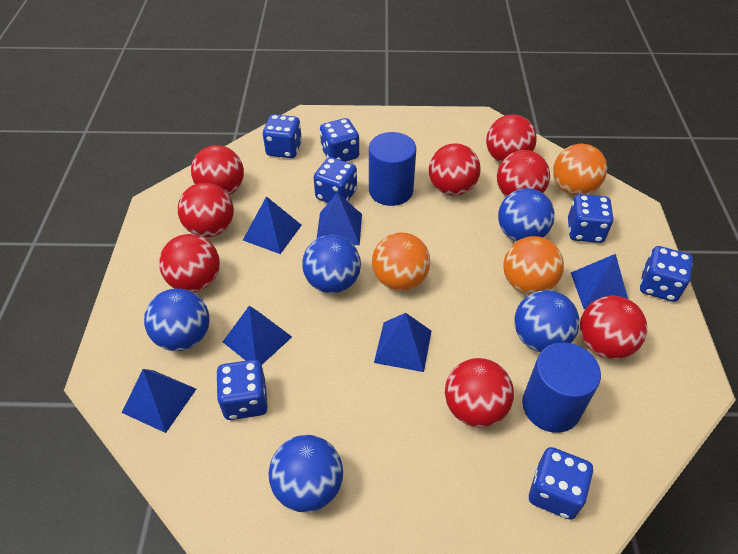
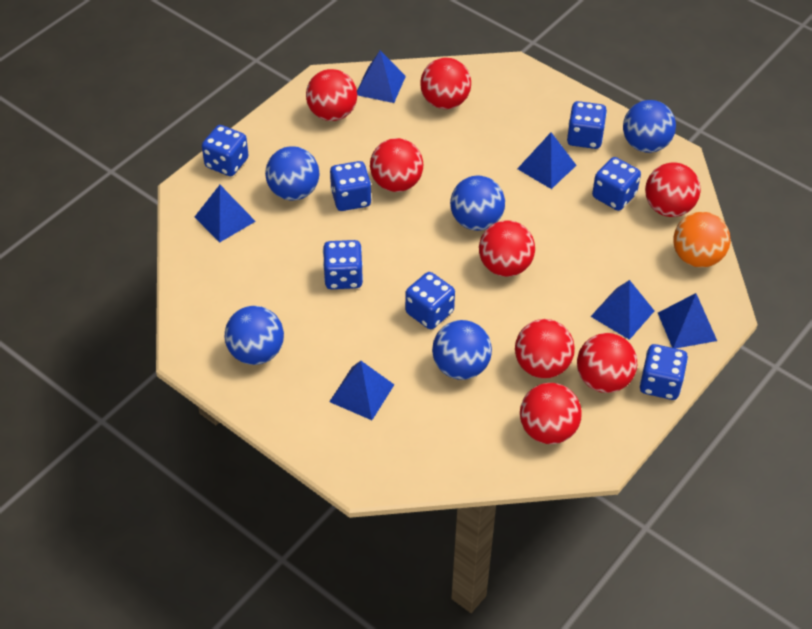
blue cylinder: [369,132,416,206] [522,342,601,433] = 2 -> none = 0
orange ball: [372,232,430,291] [503,236,564,295] [553,144,607,196] = 3 -> [673,212,730,268] = 1

